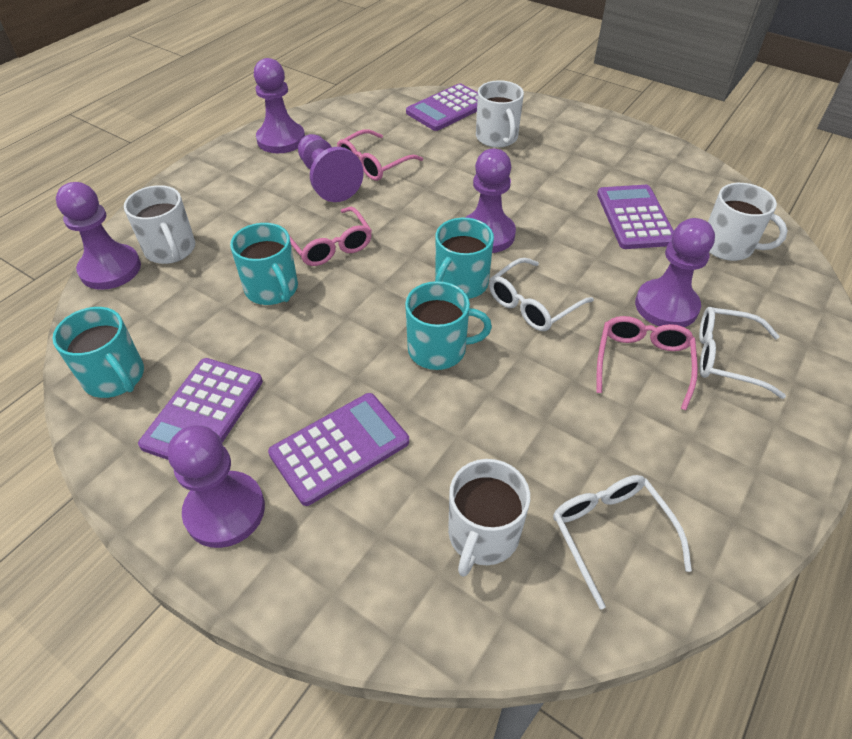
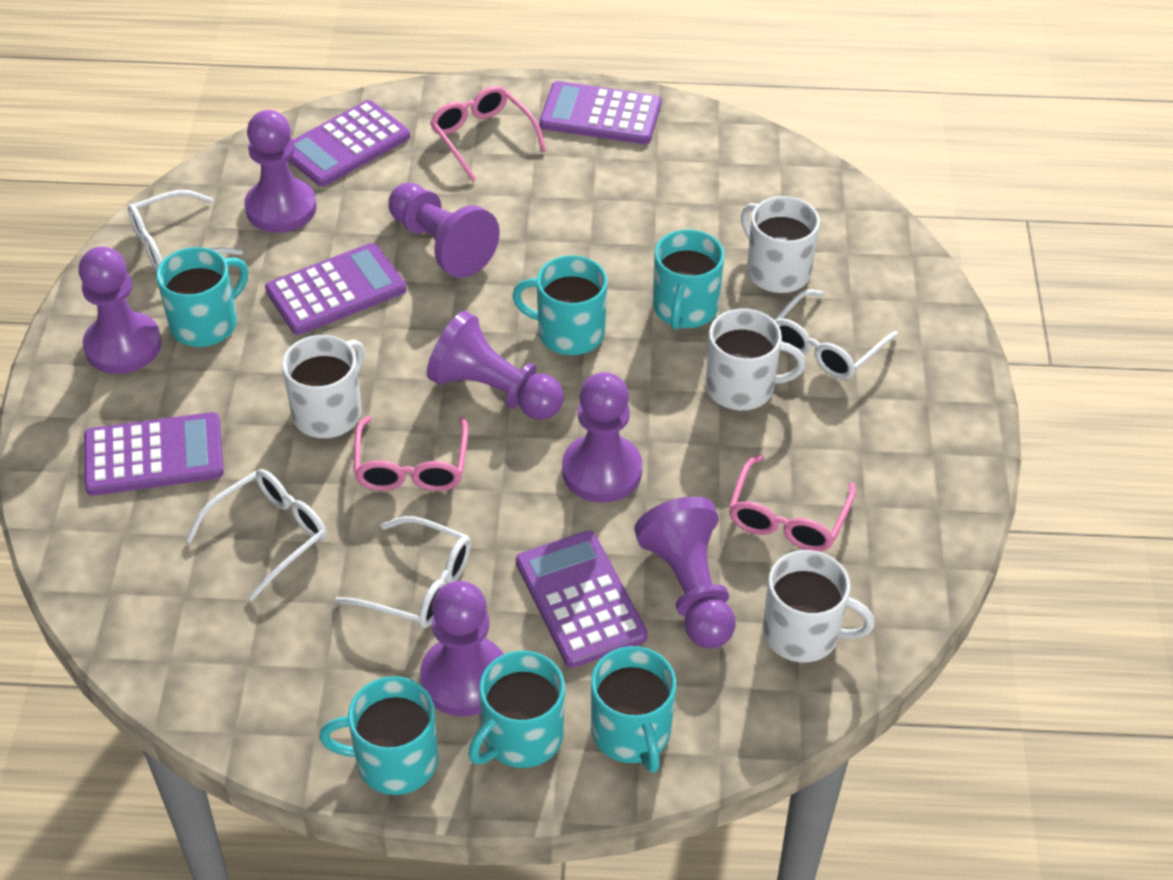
purple calculator: [138,358,263,460] [268,393,409,506] [406,83,478,131] [597,185,674,249] = 4 -> [84,412,224,496] [265,243,406,335] [288,100,410,187] [516,531,648,668] [540,81,661,144] = 5
purple pawn: [56,182,141,290] [168,425,265,548] [254,58,305,153] [298,134,364,202] [465,149,516,253] [635,218,715,327] = 6 -> [78,246,162,374] [244,110,317,233] [389,183,500,278] [420,581,504,716] [427,311,564,420] [562,372,643,503] [634,496,736,648] = 7
turquoise mug: [52,307,144,398] [230,223,298,305] [405,281,492,370] [435,218,494,299] = 4 -> [156,247,248,347] [319,676,438,795] [468,651,565,768] [512,255,607,355] [591,646,676,773] [653,230,725,330] = 6
white glasses: [489,258,594,331] [553,475,692,609] [699,307,786,399] = 3 -> [128,190,243,272] [186,469,327,601] [335,516,471,628] [774,289,898,380] = 4

